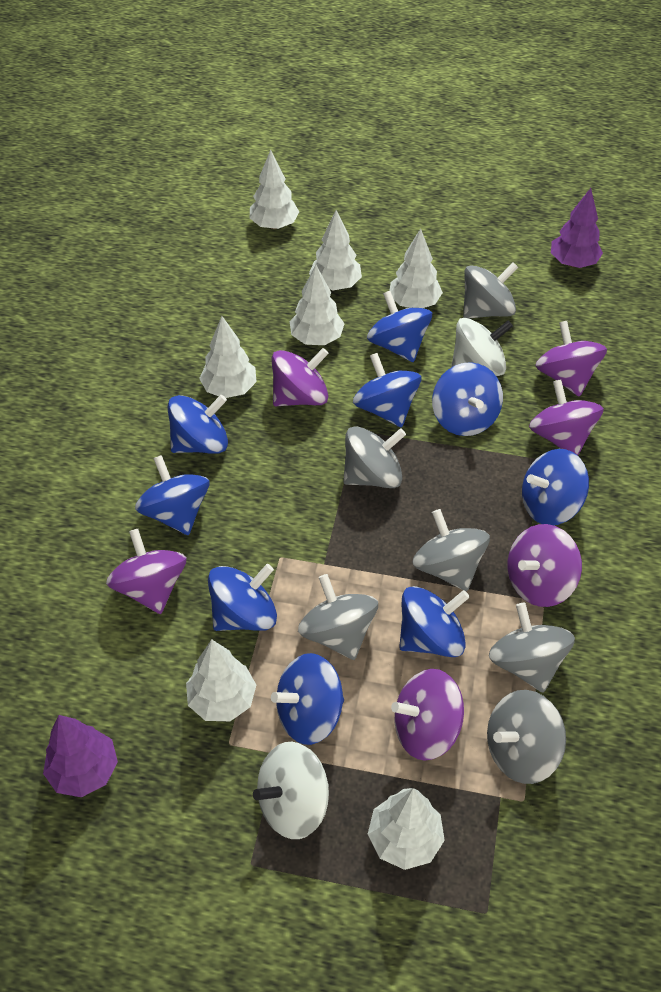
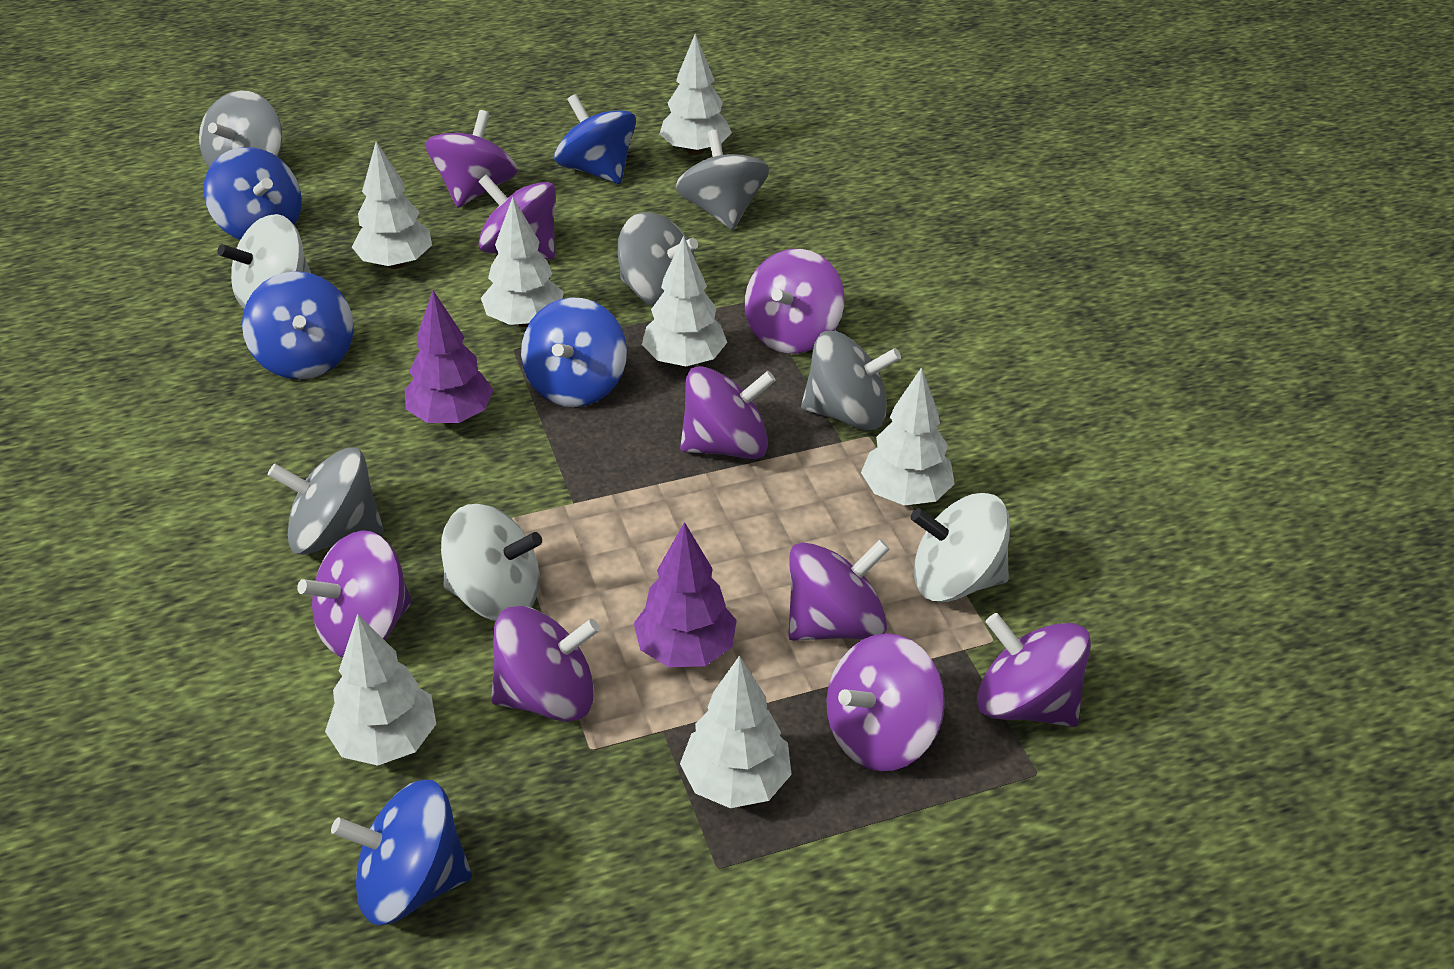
blue spinning top: [135,455,210,535] [168,395,228,454] [208,564,277,631] [271,653,344,745] [353,353,421,428] [367,291,432,362] [399,586,470,657] [432,362,503,436] [522,449,589,525] = 9 -> [204,147,302,240] [242,271,354,379] [331,780,472,925] [521,297,627,407] [554,94,636,184] = 5
grey spinning top: [298,574,378,660] [343,426,406,488] [412,509,490,591] [463,262,518,319] [487,690,566,784] [489,603,575,693] = 6 -> [199,90,282,168] [268,447,384,555] [617,212,698,306] [676,130,769,230] [801,331,901,431] = 5
purple spinning top: [106,529,186,614] [272,348,329,406] [391,669,464,761] [508,524,582,607] [529,379,604,455] [535,321,607,397] = 6 -> [297,530,412,658] [426,110,517,208] [478,174,556,259] [491,606,600,722] [680,366,776,459] [745,249,844,354] [788,539,890,641] [826,633,945,771] [977,613,1091,727] = 9
white spinning top: [253,742,329,839] [451,318,513,376] = 2 -> [217,214,311,309] [441,504,542,621] [911,493,1010,602] = 3

